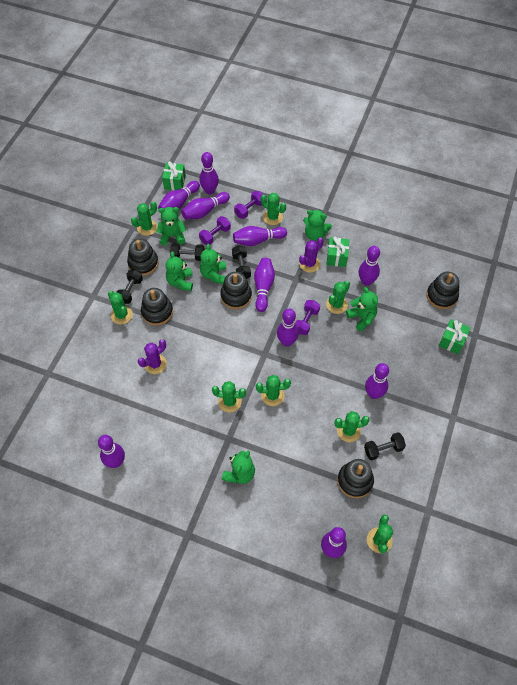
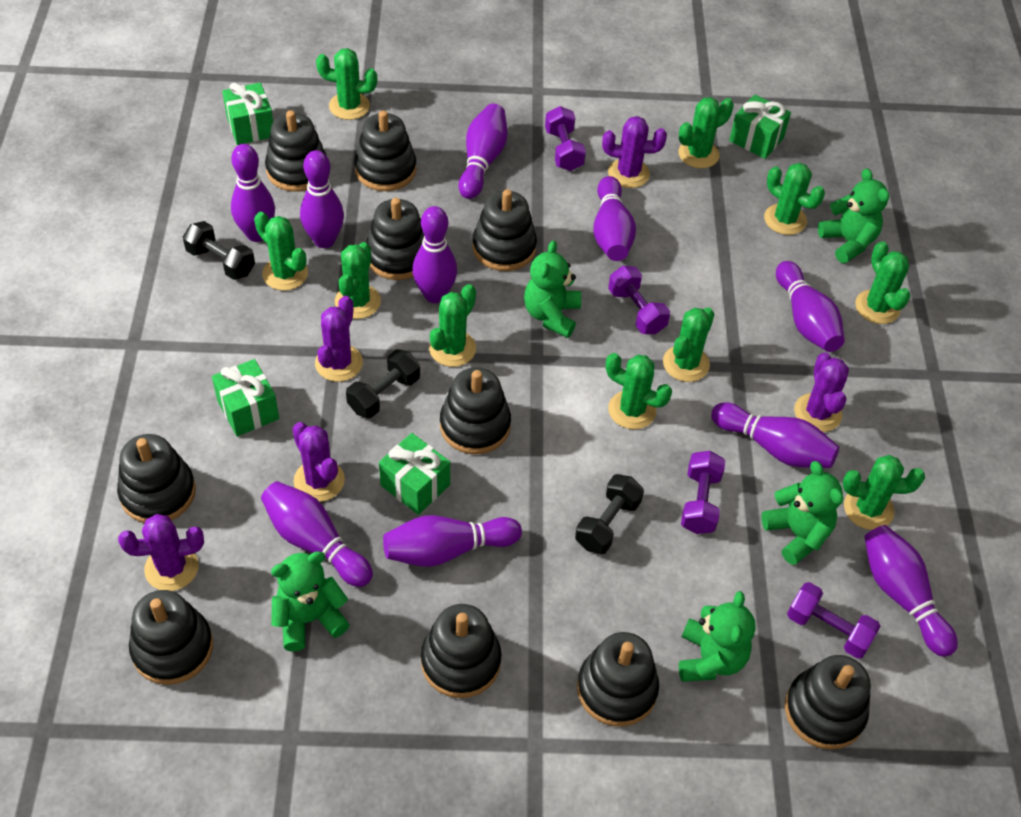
black dumbbell: [116,270,143,304] [170,243,204,261] [232,245,251,279] [364,432,406,461] = 4 -> [183,221,255,280] [346,349,420,418] [575,474,644,554] = 3
black stacking toy: [127,239,159,276] [141,288,173,326] [220,272,252,309] [337,459,374,498] [426,272,459,309] = 5 -> [117,434,196,523] [129,590,213,685] [265,110,327,192] [354,110,417,191] [366,198,424,280] [421,604,502,698] [440,367,511,454] [472,189,537,271] [577,632,659,727] [785,655,871,750] = 10
green cactus: [108,291,133,324] [131,202,157,236] [212,381,246,412] [256,375,291,406] [261,193,286,225] [326,281,350,314] [334,411,370,442] [367,515,393,553] = 8 -> [254,212,308,291] [316,48,377,120] [335,242,381,319] [429,284,476,367] [606,353,672,429] [663,307,714,382] [678,97,734,168] [764,163,825,235] [843,455,925,530] [855,241,911,324] = 10
green gift: [162,161,186,190] [327,236,349,267] [439,319,471,354] = 3 -> [212,359,279,436] [222,83,273,145] [379,433,450,515] [729,94,791,159] = 4
green teddy bear: [157,207,186,245] [165,251,193,291] [200,244,226,284] [222,450,255,484] [303,210,332,241] [346,287,378,332] = 6 -> [271,551,350,652] [524,240,581,338] [679,591,756,682] [761,461,843,565] [818,168,889,263] = 5
purple cactus: [138,339,167,374] [299,237,323,273] = 2 -> [118,514,204,591] [292,422,345,502] [315,296,363,382] [602,116,667,188] [794,352,849,432] = 5
purple dumbbell: [199,216,231,245] [234,191,263,219] [295,300,320,335] = 3 -> [545,106,586,171] [608,266,670,334] [681,451,725,534] [787,582,881,659] = 4

